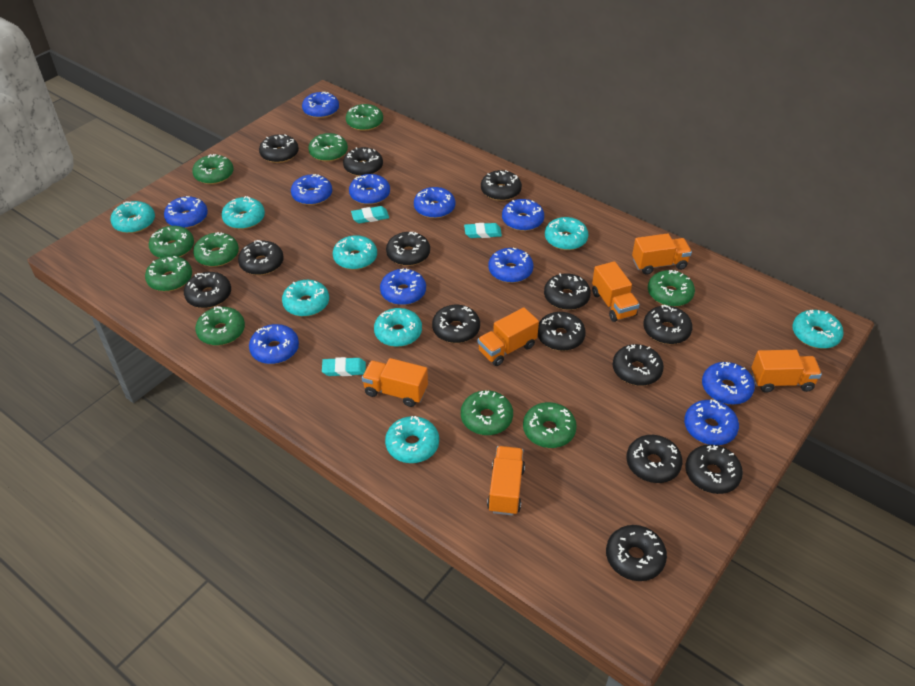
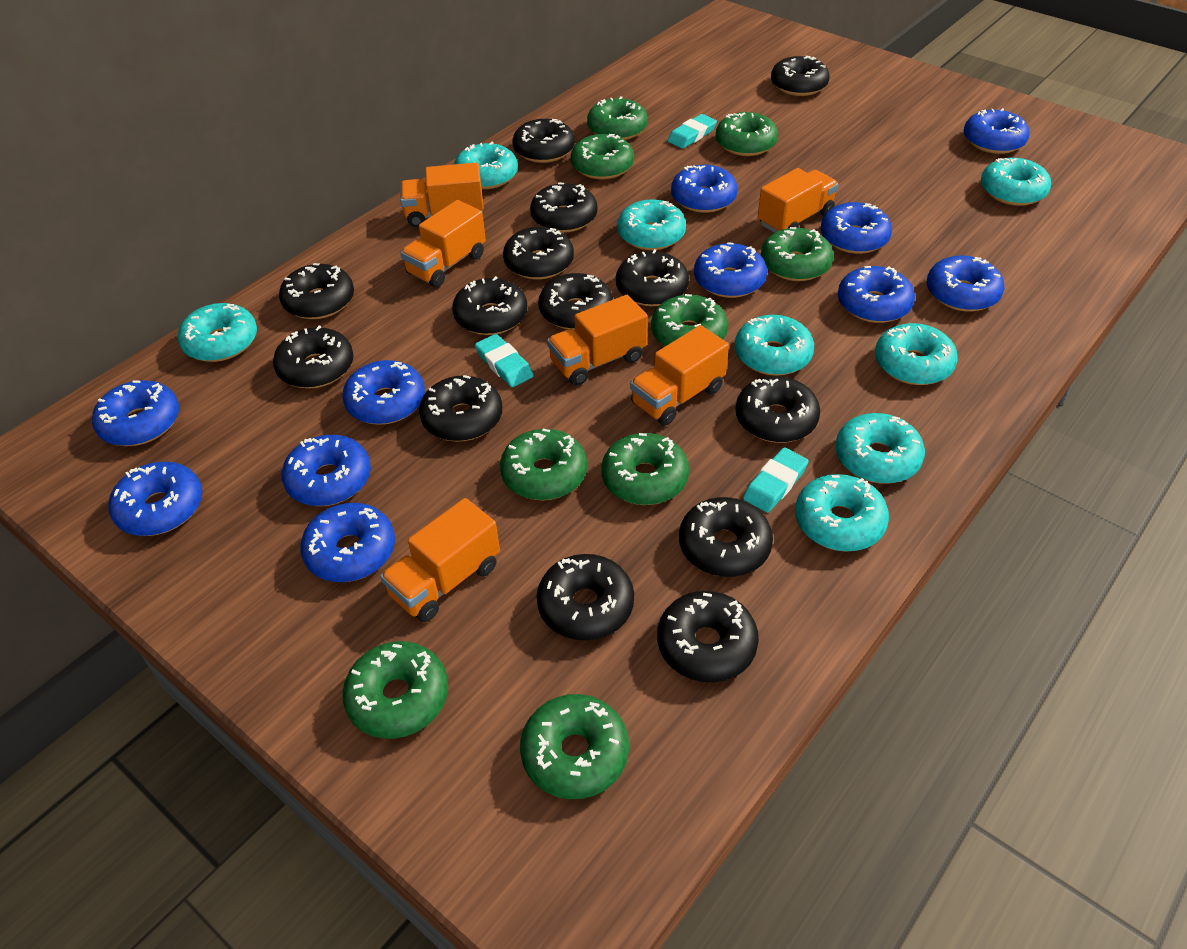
green donut: [145,256,192,292] [149,226,194,258] [192,154,234,184] [193,232,239,267] [195,306,245,346] [308,133,348,162] [346,104,383,131] [461,390,513,435] [523,402,577,448] [648,270,695,307] = 10 -> [342,641,448,739] [500,429,587,500] [520,694,629,799] [571,134,634,179] [587,96,648,140] [601,433,689,505] [651,294,728,346] [716,112,778,156] [761,227,833,281] = 9

